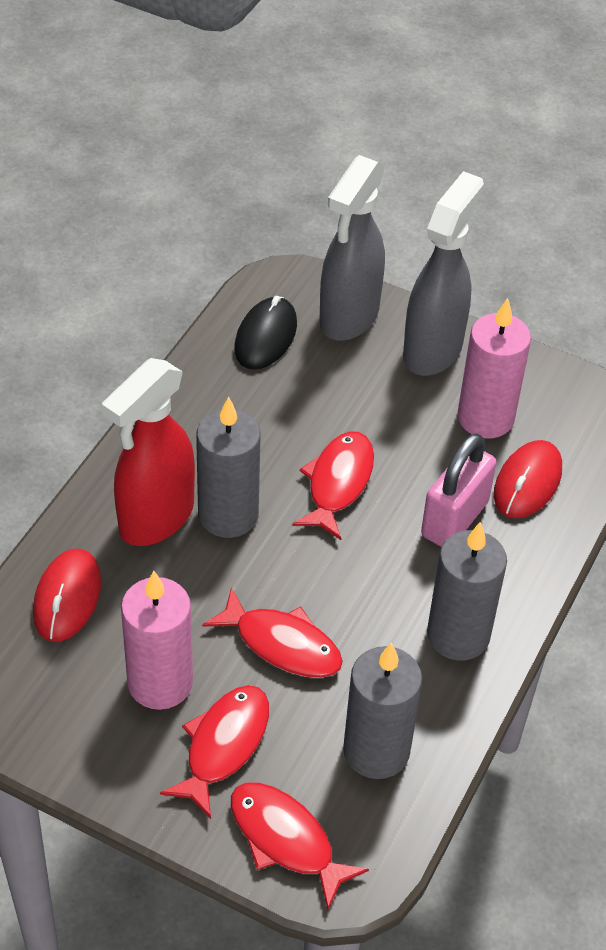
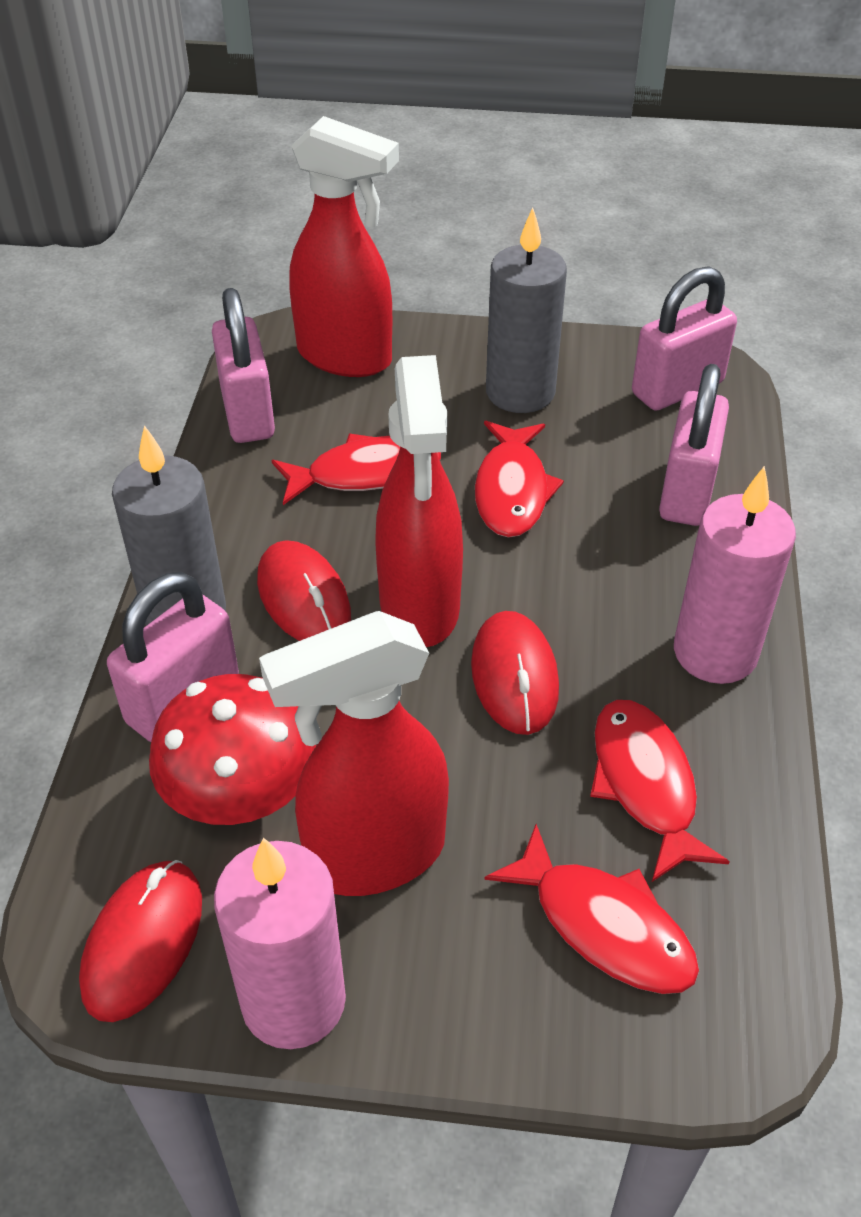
black mouse: [234,296,297,370] = 1 -> none = 0
grey candle: [196,397,261,538] [343,642,422,779] [427,522,507,661] = 3 -> [112,425,226,626] [486,208,567,413] = 2
grey spray bottle: [319,155,385,341] [403,171,484,376] = 2 -> none = 0
pink padlock: [421,433,497,547] = 1 -> [107,572,239,742] [212,288,275,443] [632,266,737,411] [659,364,729,526] = 4
red mouse: [33,549,101,642] [494,440,562,518] = 2 -> [79,860,202,1022] [257,540,351,641] [471,611,559,735] = 3
red mushroom: none = 0 -> [149,674,316,825] = 1
red spray bottle: [102,358,195,546] = 1 -> [259,611,449,896] [289,116,399,377] [376,355,463,647] = 3

